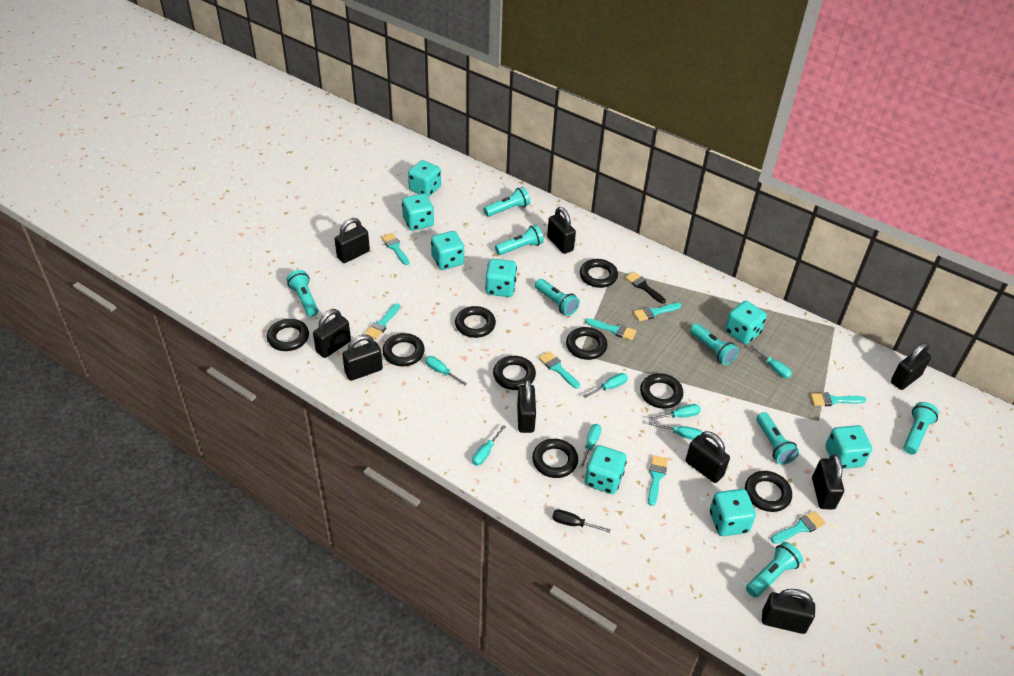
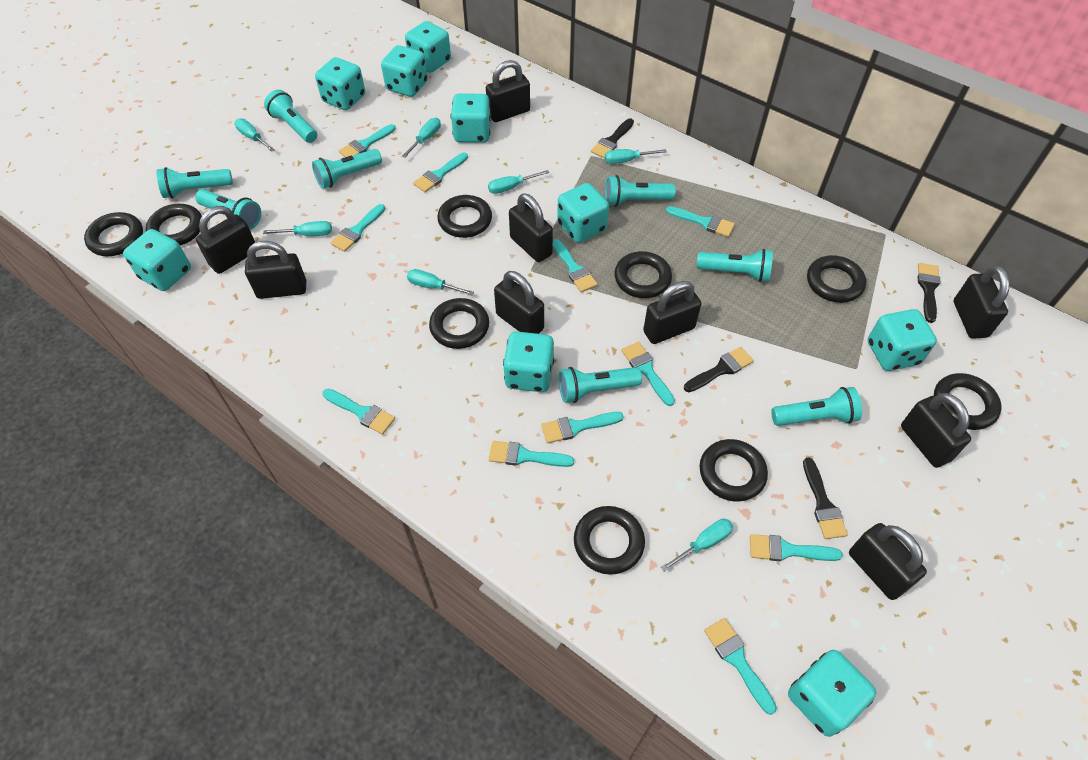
black brush: [625,272,666,304] = 1 -> [591,118,634,159] [684,347,754,392] [803,458,848,539] [918,263,941,323] = 4
black screwdriver: [552,510,611,533] = 1 -> none = 0
turquoise brush: [365,303,400,339] [381,233,409,265] [539,351,580,389] [585,318,636,340] [633,303,681,321] [648,455,668,506] [771,511,826,544] [810,392,866,406] = 8 -> [323,389,395,435] [331,204,385,252] [339,124,396,157] [413,153,468,192] [489,441,574,467] [541,412,624,443] [553,239,598,292] [621,342,675,406] [666,206,735,237] [704,618,777,715] [750,534,843,561] = 11
turquoise dice: [402,193,434,231] [408,160,441,197] [431,231,464,270] [485,259,517,297] [585,445,627,494] [710,489,756,536] [725,301,767,344] [826,425,872,469] = 8 -> [123,229,191,291] [315,57,365,110] [381,45,428,97] [405,21,451,73] [451,93,491,143] [503,331,554,392] [557,183,609,243] [788,650,876,737] [868,309,937,371] = 9

